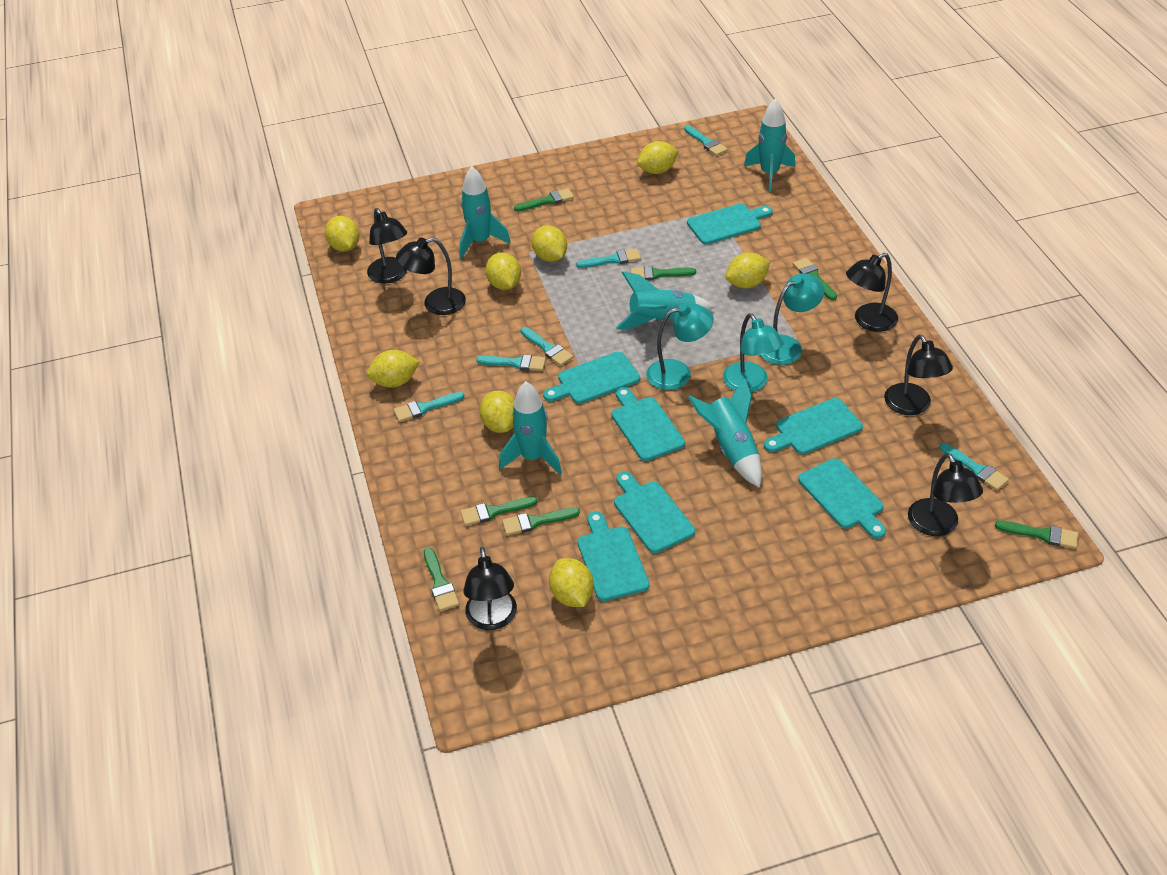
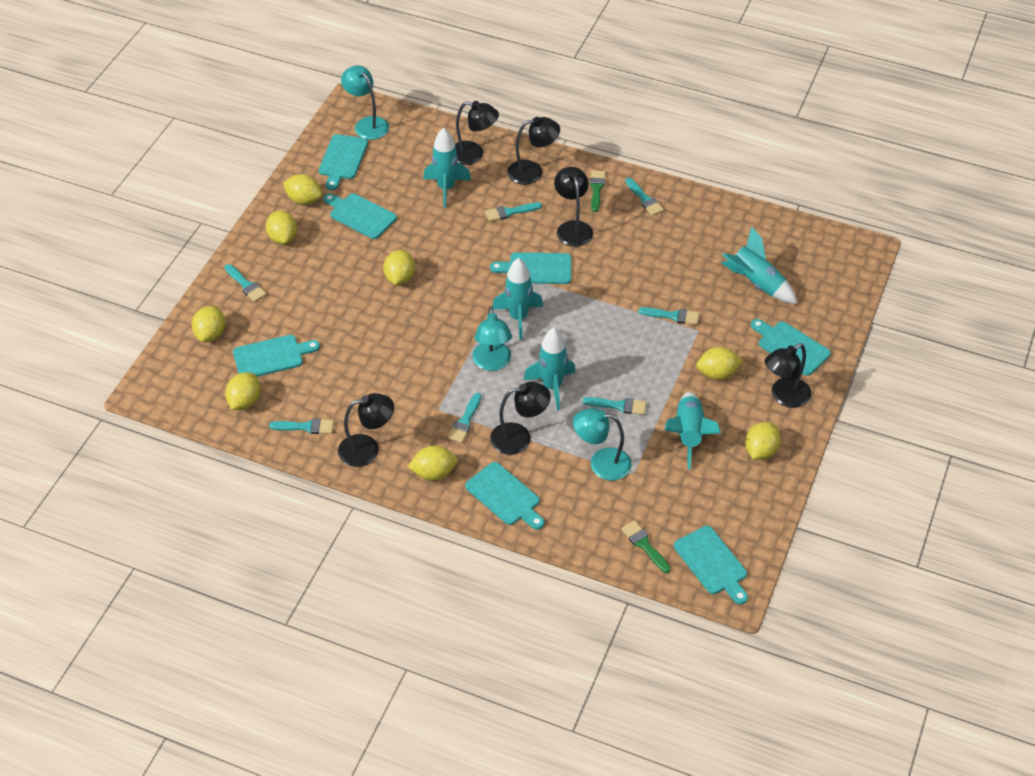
green brush: [424,547,459,611] [460,496,538,526] [502,507,580,536] [514,188,574,211] [631,266,696,280] [793,258,837,300] [995,520,1078,549] = 7 -> [590,170,606,212] [621,521,671,573] = 2
turquoise brush: [394,392,464,422] [476,355,546,371] [520,327,573,366] [576,248,641,268] [684,125,728,156] [940,443,1009,490] = 6 -> [224,264,267,302] [269,418,334,434] [448,393,481,443] [485,202,542,222] [583,397,647,415] [625,178,664,216] [638,307,699,325] = 7

